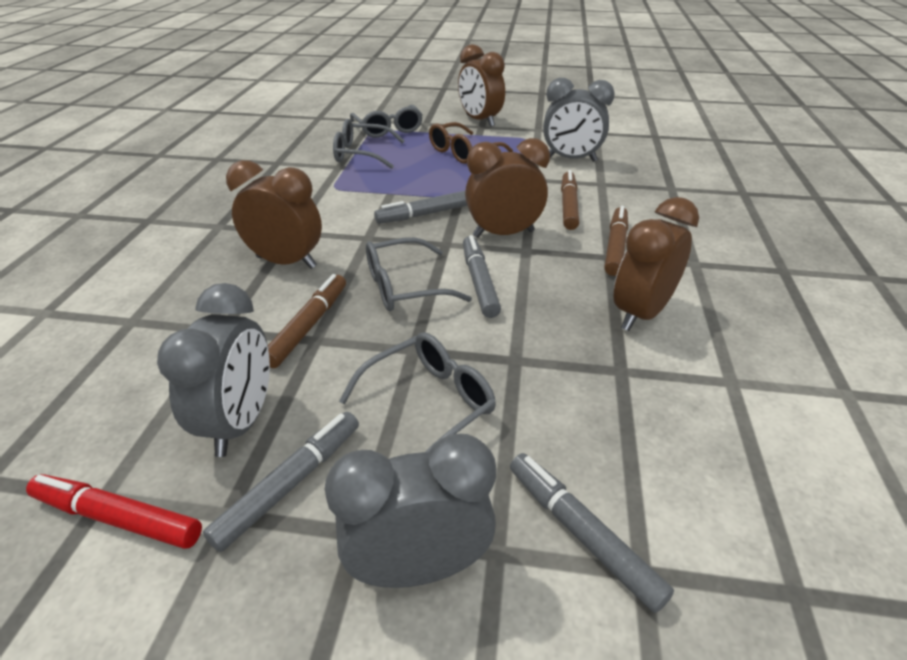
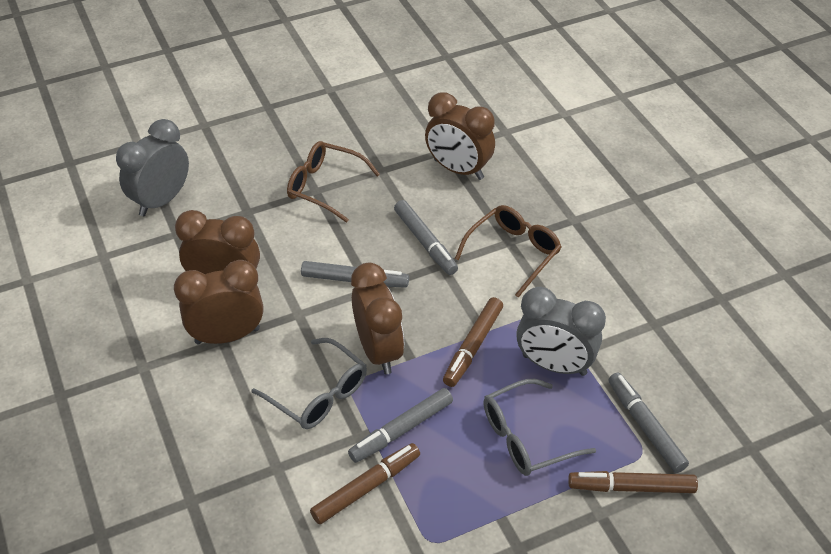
brown glasses: [429,122,513,164] = 1 -> [287,141,380,222] [455,205,561,298] = 2
grey clock: [157,283,270,457] [325,434,496,588] [543,78,615,162] = 3 -> [116,119,189,216] [516,287,606,376] = 2
grey glasses: [333,119,404,169] [339,332,496,452] [350,105,423,138] [366,237,472,311] = 4 -> [252,338,367,429] [483,379,596,476] = 2
red marker: [26,474,202,549] = 1 -> none = 0

